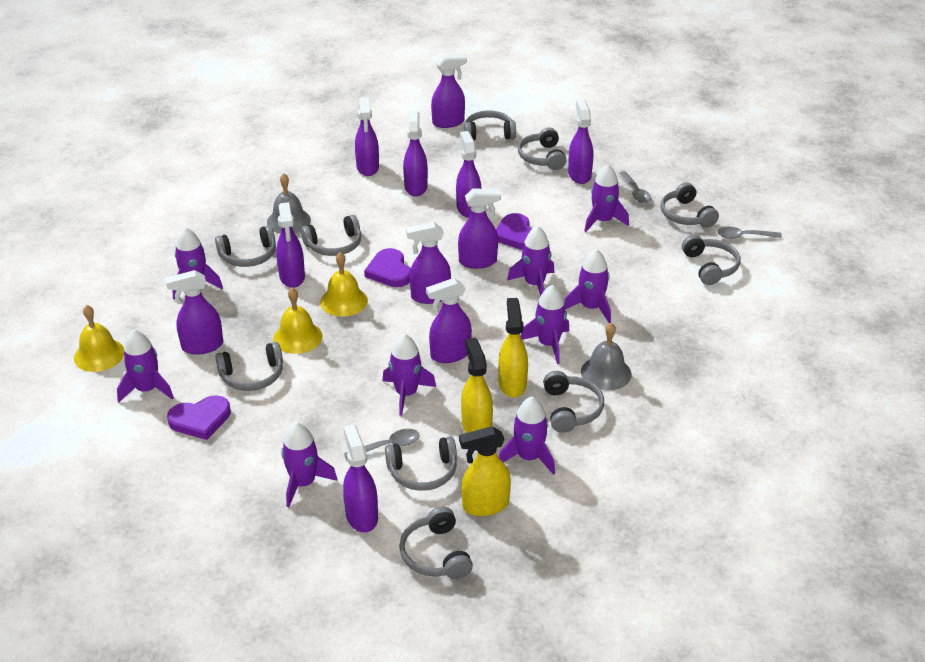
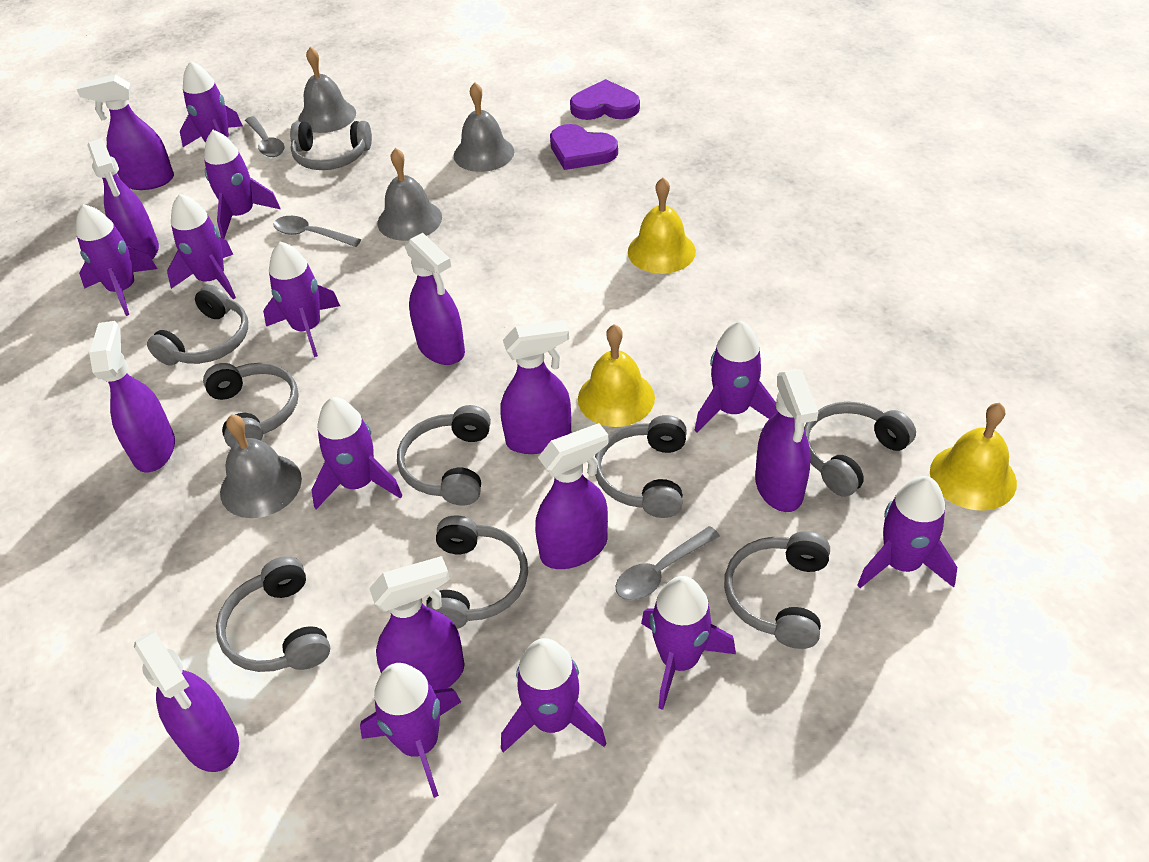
grey bell: [267,173,311,234] [581,323,632,390] = 2 -> [220,414,302,518] [298,47,356,133] [377,148,442,241] [454,82,514,172] = 4
grey headphones: [215,225,276,267] [215,342,283,391] [301,215,361,256] [385,436,457,491] [399,507,473,579] [464,110,516,141] [518,127,566,170] [543,371,604,433] [661,182,719,227] [682,235,740,285] = 10 -> [147,285,248,366] [203,363,299,448] [216,556,330,672] [290,121,372,170] [397,405,491,506] [426,515,528,629] [595,415,687,518] [724,531,830,649] [804,402,916,497] = 9
purple heart: [167,395,231,440] [364,248,410,287] [496,213,532,250] = 3 -> [550,124,618,170] [570,79,640,120] = 2
purple rocket: [117,329,174,402] [172,227,223,300] [281,422,338,507] [383,334,436,416] [499,397,555,475] [507,226,554,297] [520,285,569,364] [564,249,611,323] [584,164,629,232] = 9 -> [76,204,157,316] [167,193,236,299] [180,61,243,147] [204,130,280,239] [263,242,340,357] [311,397,403,509] [360,663,461,798] [501,638,606,753] [641,576,736,710] [694,321,778,433] [857,476,957,588] = 11
purple spray bottle: [165,270,223,355] [276,202,305,288] [343,424,378,533] [355,97,379,176] [403,111,428,196] [406,222,451,304] [426,278,472,363] [431,54,467,128] [456,131,481,218] [458,188,501,269] [568,99,593,184] = 11 -> [77,74,174,190] [87,138,159,259] [89,321,175,472] [134,630,239,772] [369,556,465,690] [405,233,465,365] [500,320,571,454] [535,423,609,569] [755,370,818,512] = 9
yellow spray bottle: [459,426,511,516] [461,338,493,433] [498,298,528,397] = 3 -> none = 0

